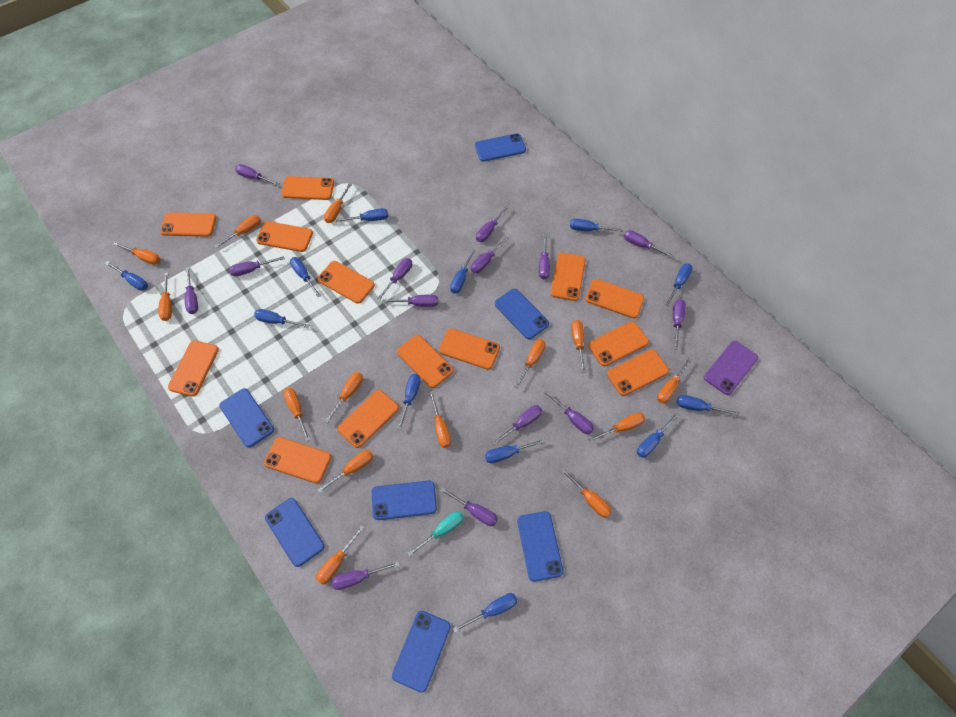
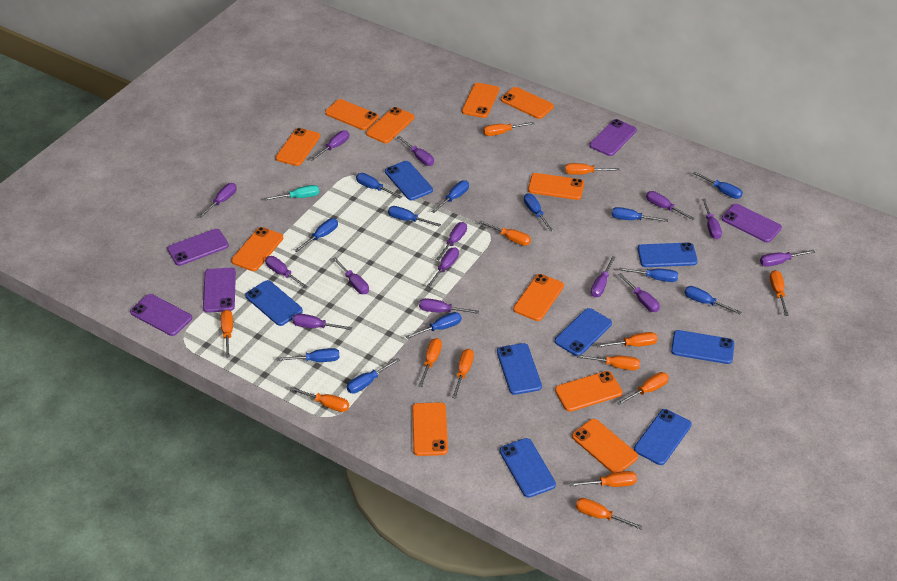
blue phone: [219,388,274,448] [265,498,325,567] [372,480,437,520] [392,611,451,693] [475,133,526,162] [495,289,549,339] [517,511,563,582] = 7 -> [245,280,303,326] [385,161,433,201] [497,343,542,395] [500,438,556,498] [555,308,612,356] [634,409,692,465] [638,242,698,267] [671,330,734,364] = 8
orange phone: [160,212,217,237] [168,340,219,396] [256,221,313,252] [264,437,331,483] [281,176,334,200] [318,261,375,304] [337,390,399,448] [397,335,454,388] [439,328,500,370] [550,252,586,301] [585,279,644,318] [588,321,649,366] [607,349,669,396] = 13 -> [231,227,283,271] [275,128,320,166] [325,99,379,130] [366,107,414,143] [412,402,448,456] [462,83,499,118] [501,87,554,119] [513,274,564,321] [528,173,584,200] [555,371,623,412] [572,419,638,473] = 11
orange screwdriver: [113,242,161,265] [158,273,172,321] [214,215,261,248] [284,388,310,441] [316,525,365,585] [318,450,374,493] [324,183,352,223] [324,372,363,423] [429,391,451,448] [515,339,546,388] [560,468,612,518] [571,320,586,373] [589,412,645,442] [657,358,692,404] = 14 -> [221,310,233,358] [289,387,349,412] [418,338,442,387] [452,349,474,399] [479,221,531,246] [483,122,534,136] [565,163,619,174] [569,471,637,487] [576,498,643,530] [577,355,640,370] [597,332,658,348] [617,372,669,406] [770,270,789,316] = 13
purple phone: [704,341,758,395] = 1 -> [130,294,192,336] [167,229,229,266] [203,268,236,313] [589,119,637,156] [721,204,782,242] = 5

